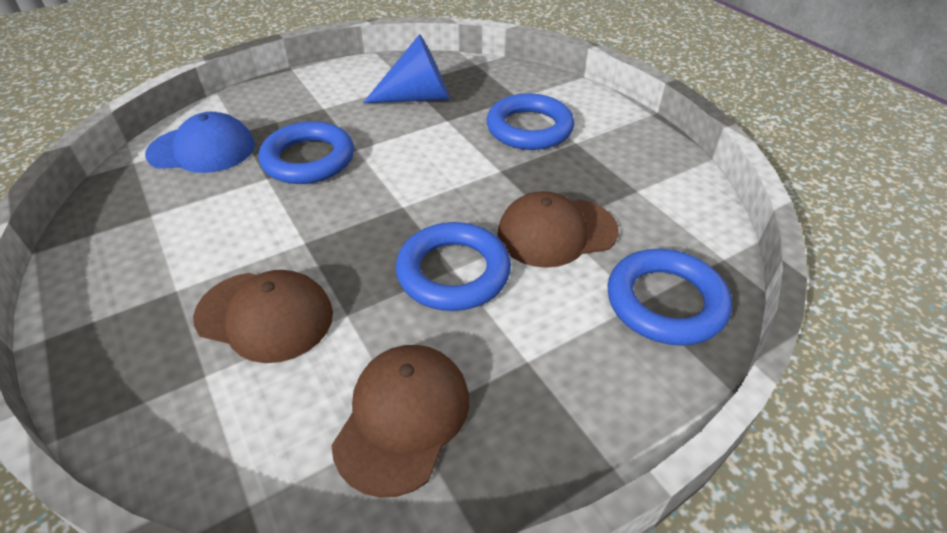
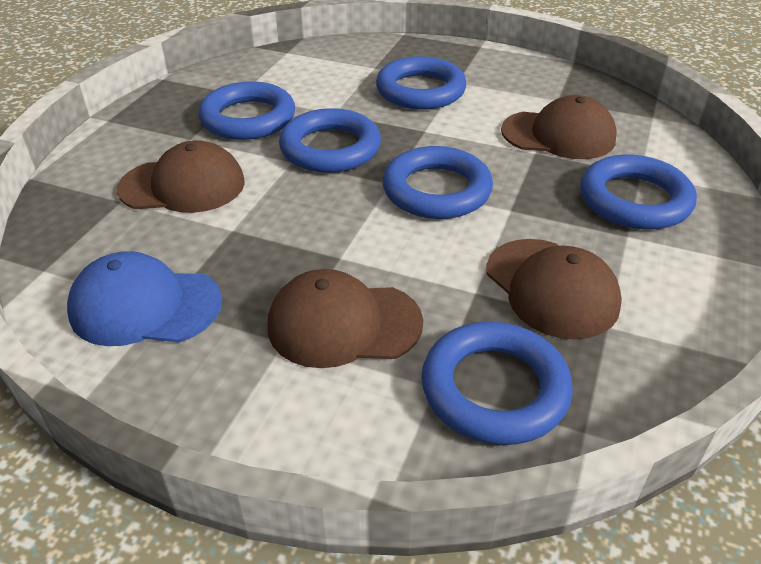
blue cone: [363,34,450,103] = 1 -> none = 0
blue ring: [259,121,354,184] [396,222,511,311] [487,93,574,150] [607,249,732,346] = 4 -> [198,81,295,140] [279,108,381,173] [376,56,467,109] [383,146,493,219] [421,322,573,445] [581,155,697,230] = 6
brown cap: [193,270,333,363] [332,345,469,498] [497,191,619,268] = 3 -> [117,140,245,213] [268,269,423,368] [486,239,622,339] [501,95,617,159] = 4

